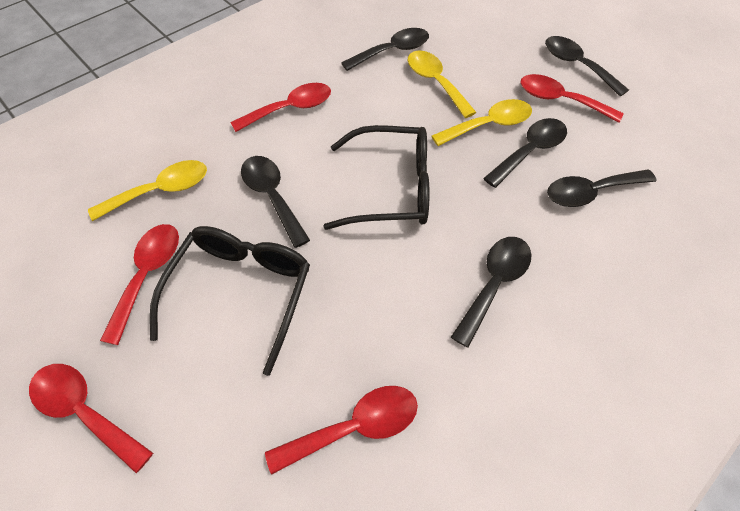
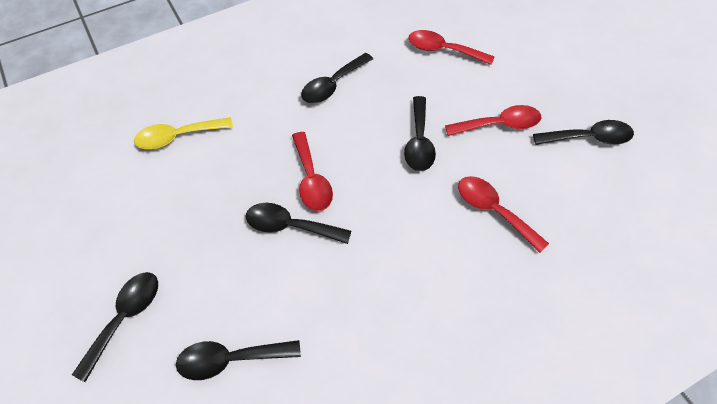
black glasses: [150,226,310,376] [323,125,430,230] = 2 -> none = 0
red spoon: [29,364,153,473] [100,224,179,345] [230,83,331,132] [265,386,418,475] [520,74,624,123] = 5 -> [292,132,333,211] [408,30,495,65] [445,105,541,136] [458,176,549,253] = 4
yellow spoon: [88,160,207,221] [408,51,477,118] [431,99,532,146] = 3 -> [134,117,233,149] = 1

